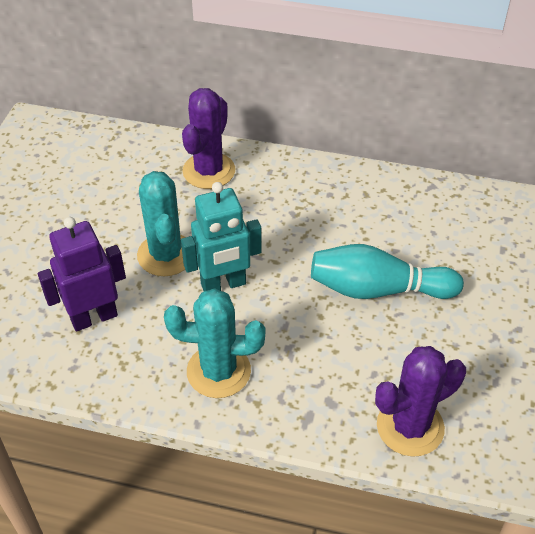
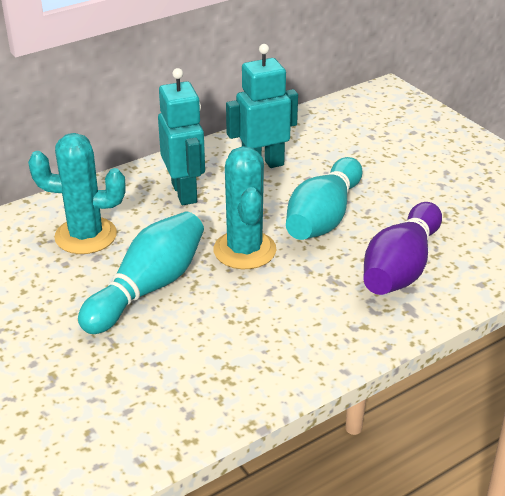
purple bowling pin: none = 0 -> [363,202,442,295] = 1
purple cactus: [182,88,235,189] [375,346,466,457] = 2 -> none = 0
purple robot: [38,217,126,332] = 1 -> none = 0
turquoise bowling pin: [311,244,464,299] = 1 -> [78,211,204,334] [286,157,362,240] = 2
turquoise robot: [181,182,262,291] = 1 -> [158,68,205,205] [226,44,298,168] = 2

